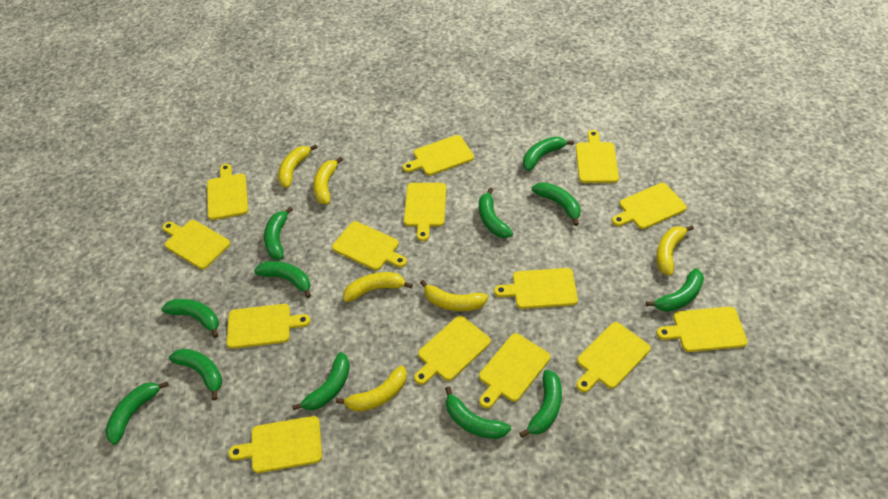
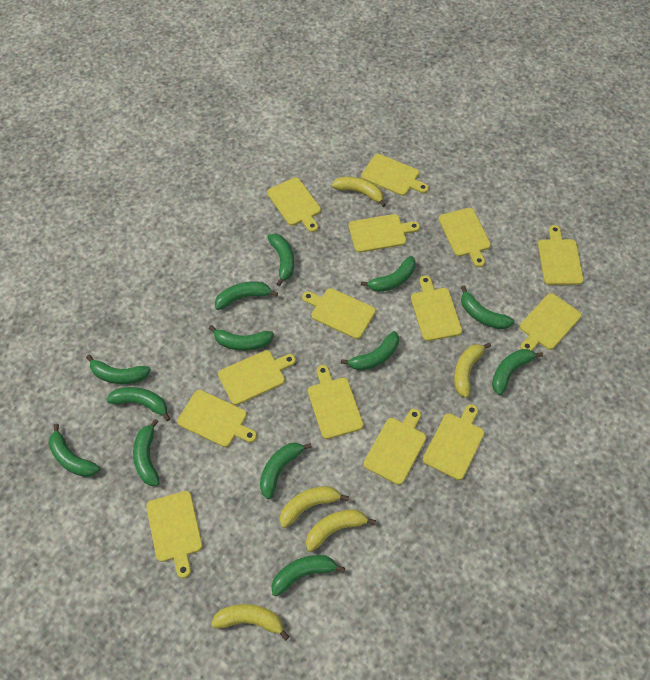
green banana: [105,382,169,445] [161,299,219,338] [169,349,222,400] [254,261,311,298] [264,207,293,260] [292,352,350,411] [445,387,511,439] [479,188,513,238] [519,370,562,438] [523,136,574,171] [532,182,580,226] [646,268,704,312] = 12 -> [48,424,100,477] [86,355,151,384] [106,387,171,421] [133,419,160,486] [209,325,274,351] [215,281,278,310] [260,443,312,499] [268,233,294,286] [271,555,345,596] [341,331,399,371] [361,256,416,292] [461,285,514,329] [492,349,543,395] = 13
yellow banana: [278,144,317,188] [313,157,343,204] [336,365,407,412] [343,272,413,302] [420,280,488,311] [656,225,694,276] = 6 -> [211,604,290,641] [280,486,349,528] [306,510,376,552] [332,177,386,207] [454,343,491,398] = 5

